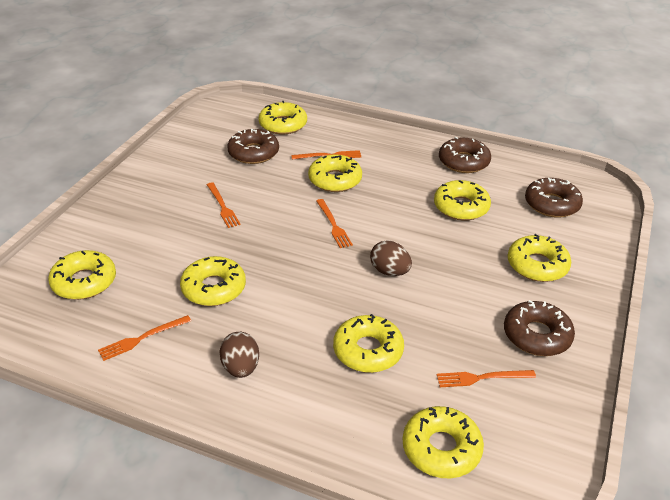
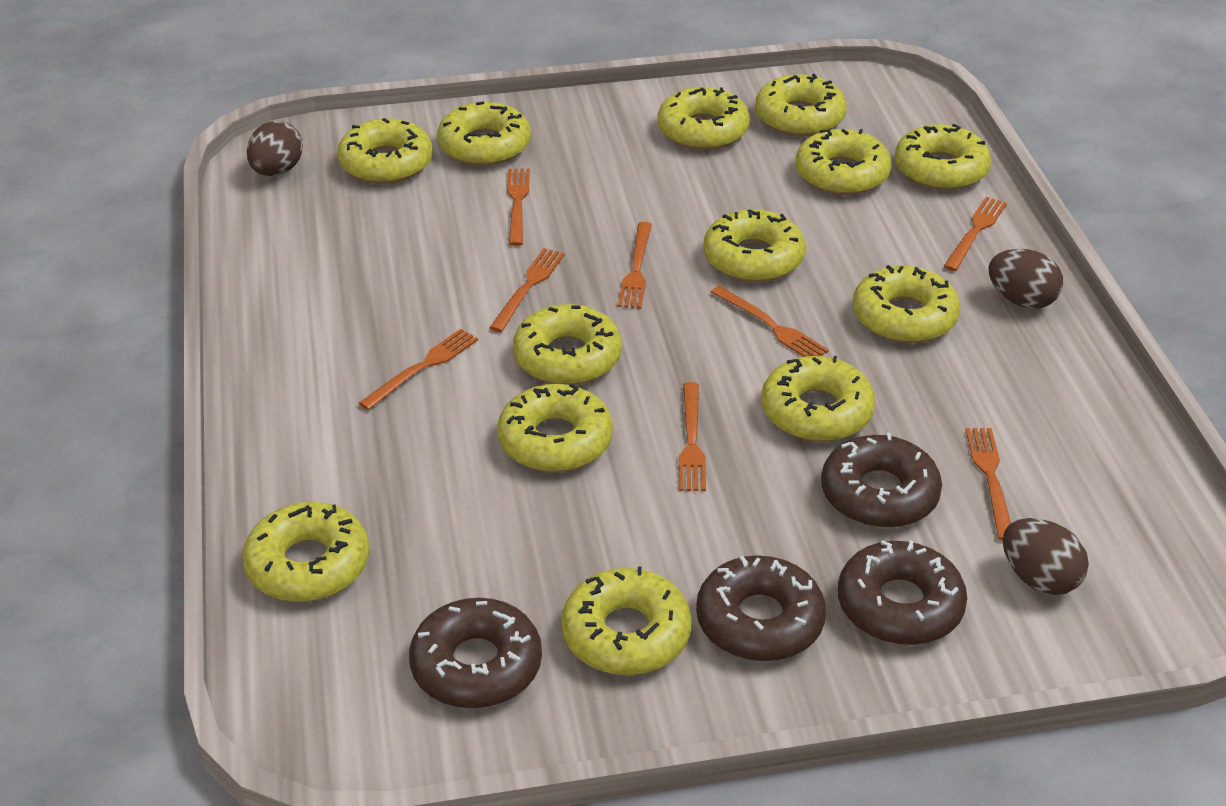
brown egg: [219,332,259,378] [370,240,412,276] = 2 -> [247,121,303,176] [988,249,1063,309] [1003,518,1089,595] = 3
orange fork: [98,315,191,361] [207,182,241,228] [291,150,361,160] [316,199,353,248] [437,370,536,387] = 5 -> [359,329,478,410] [489,248,565,332] [507,169,530,246] [618,222,652,309] [679,382,706,491] [711,286,829,357] [943,197,1007,271] [966,428,1011,540] = 8
yellow donut: [48,250,116,300] [180,256,246,306] [259,101,307,134] [308,154,362,192] [333,314,404,373] [403,406,484,478] [434,180,491,221] [508,234,571,282] = 8 -> [243,502,369,602] [337,118,433,184] [437,101,531,166] [497,383,613,472] [513,304,622,385] [561,567,692,675] [658,87,750,150] [703,209,805,282] [755,74,847,137] [761,356,876,442] [795,129,891,195] [853,265,960,343] [895,124,991,190] = 13

